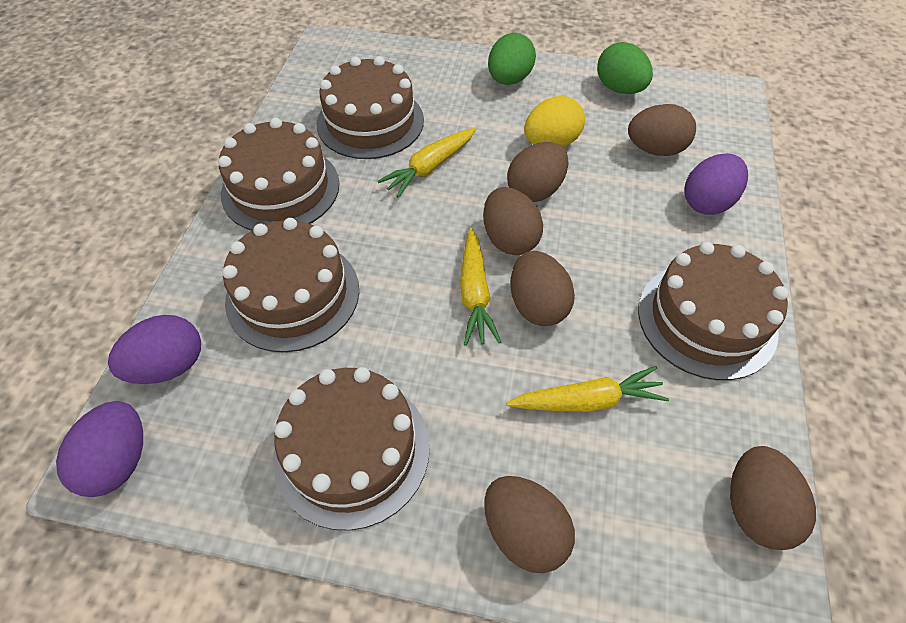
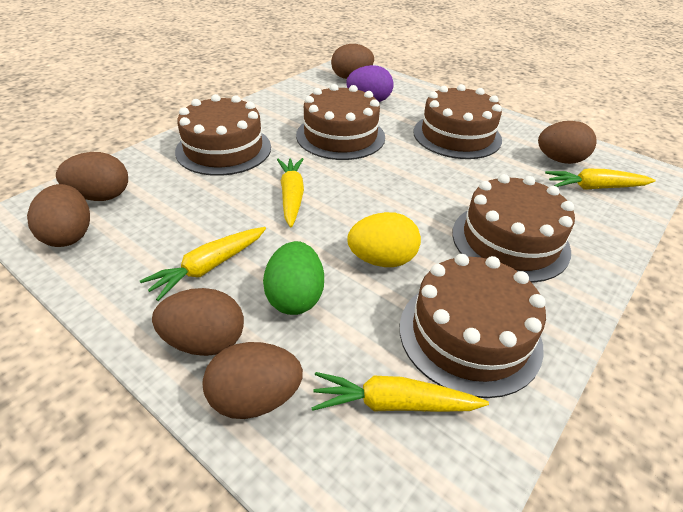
green egg: [488,33,536,85] [597,42,653,94] = 2 -> [263,241,324,315] = 1
purple egg: [56,401,143,497] [108,315,201,384] [684,153,748,215] = 3 -> [346,65,394,102] = 1
yellow carrot: [378,128,476,198] [460,228,501,346] [506,366,669,412] = 3 -> [140,227,266,301] [277,158,304,227] [311,372,489,412] [545,169,656,189] = 4

